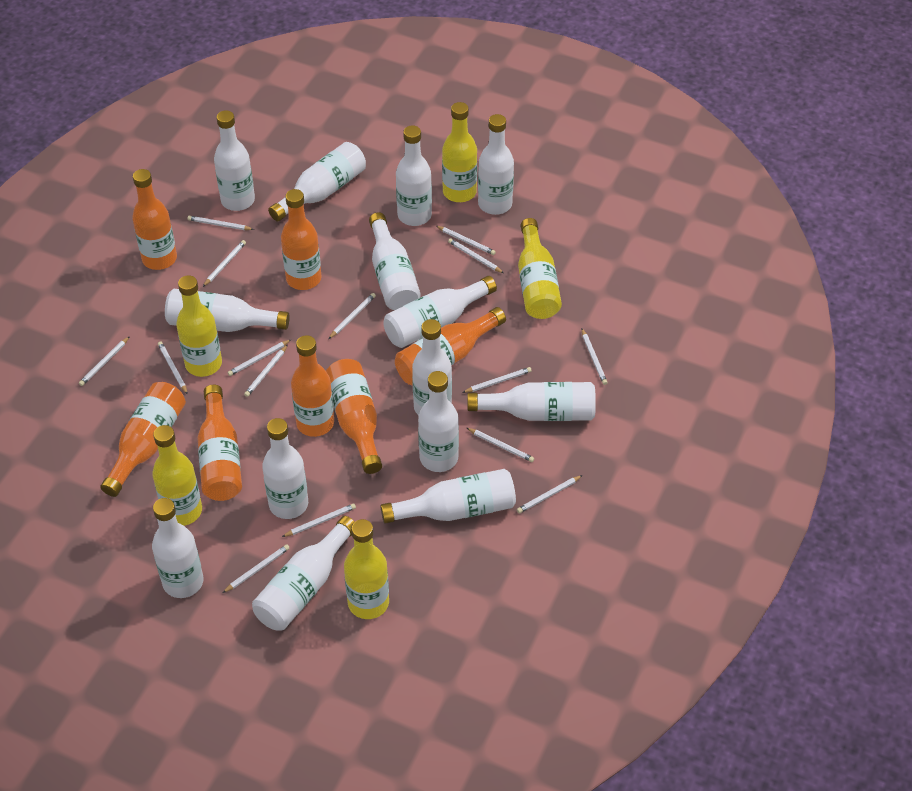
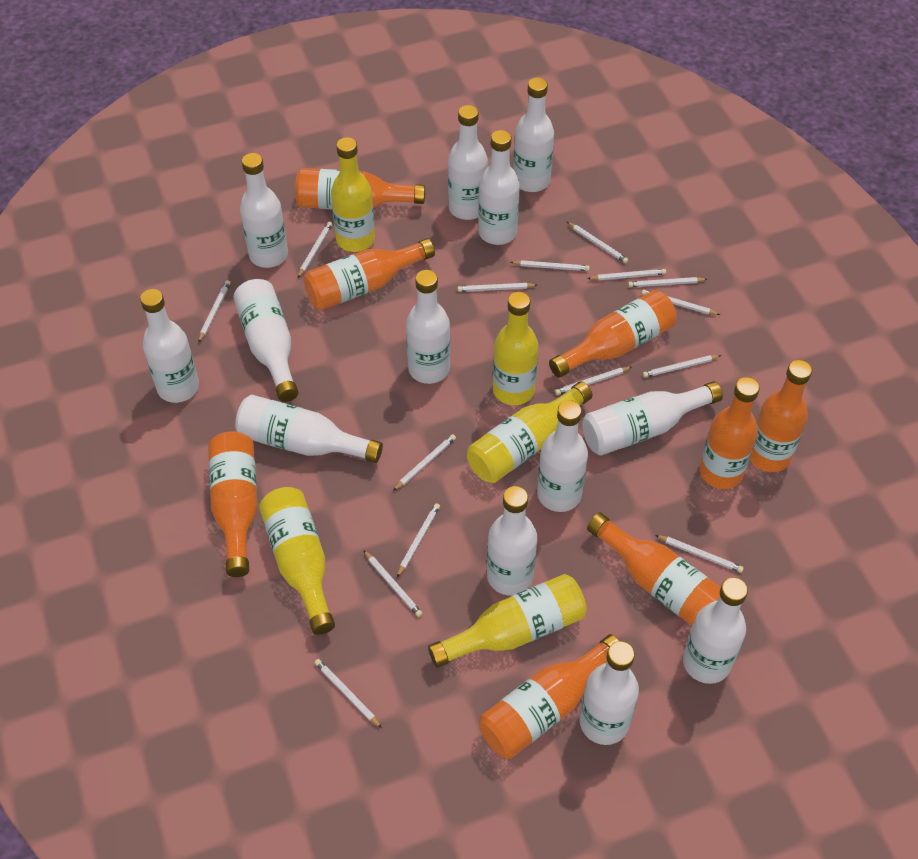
orange bottle: [100,382,186,497] [132,169,177,270] [198,385,242,501] [281,189,321,290] [291,335,334,437] [326,359,382,474] [395,307,506,386] = 7 -> [208,431,258,577] [295,168,425,209] [304,238,435,310] [479,634,619,759] [549,290,676,378] [587,513,721,626] [699,377,760,489] [750,360,812,472] = 8
white bottle: [152,498,203,598] [165,289,290,332] [214,110,255,211] [252,516,355,630] [262,418,308,519] [268,142,366,222] [369,212,421,310] [380,469,516,524] [383,276,497,348] [396,125,432,226] [412,319,452,415] [418,371,459,472] [467,382,596,421] [478,114,514,215] = 14 -> [140,289,199,403] [233,279,298,402] [235,395,383,463] [240,153,288,268] [406,270,450,384] [448,105,488,220] [478,130,520,245] [487,486,537,595] [513,77,554,192] [537,400,588,512] [579,641,639,745] [582,381,723,456] [683,577,748,684] = 13

